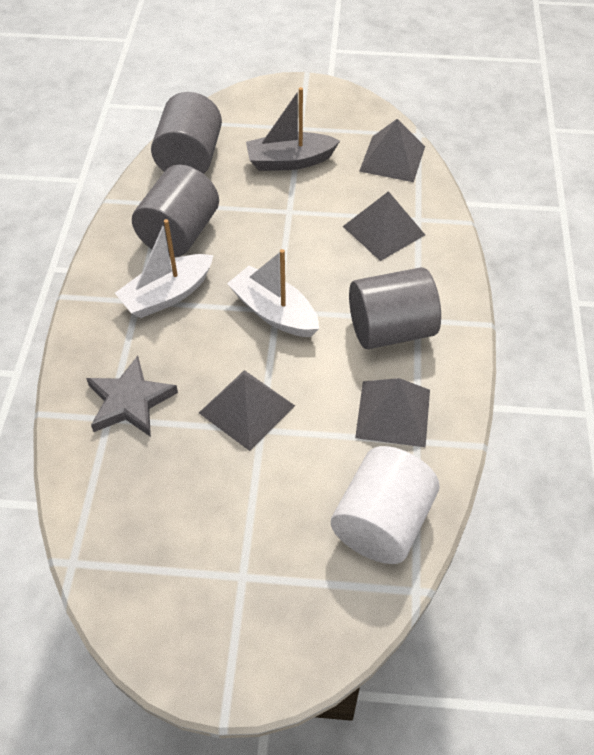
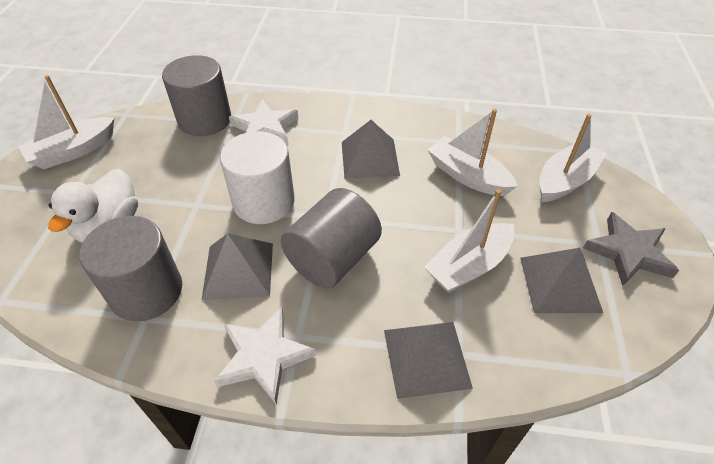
grey boat: [246,87,340,171] = 1 -> none = 0
white boat: [115,219,214,318] [227,249,319,337] = 2 -> [18,75,114,169] [424,189,515,293] [428,109,518,196] [539,114,607,202] = 4
white duck: none = 0 -> [48,169,138,243] = 1
white star: none = 0 -> [214,307,316,405] [229,99,298,145] = 2

